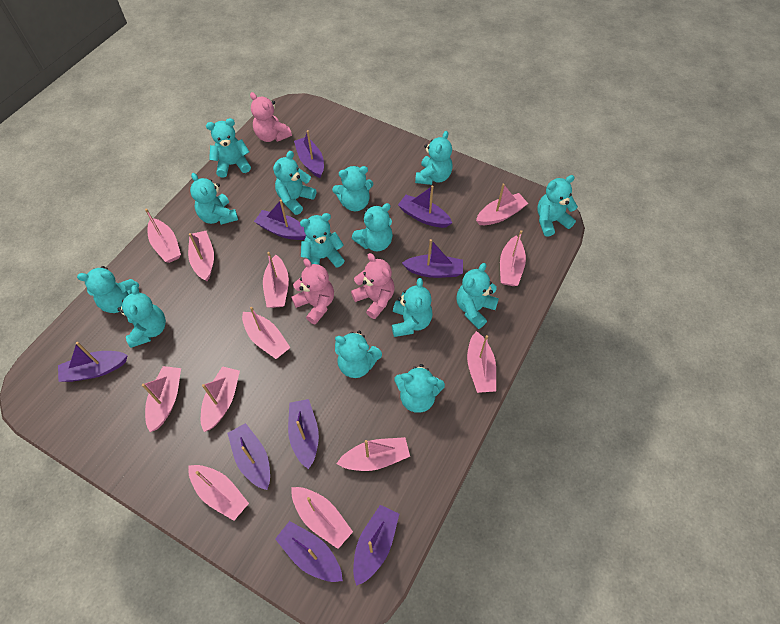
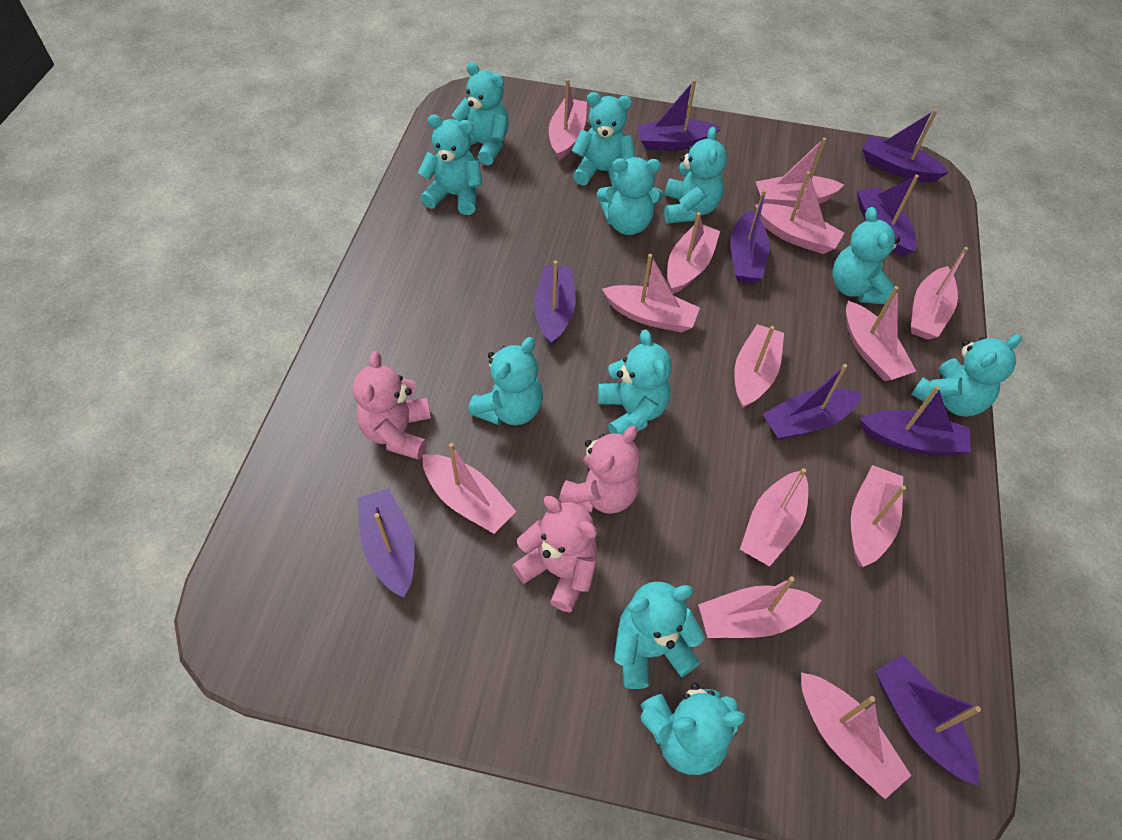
pink boat: [142,366,181,432] [145,209,181,263] [188,231,214,281] [188,465,249,521] [201,366,240,432] [242,307,290,359] [263,252,289,308] [291,487,353,549] [336,437,410,471] [467,331,496,393] [476,183,528,225] [500,230,526,286] = 12 -> [422,443,517,534] [549,79,587,161] [602,254,700,333] [667,212,720,294] [698,576,822,638] [734,324,784,408] [740,468,808,567] [755,171,844,254] [756,138,844,208] [801,672,911,799] [846,286,916,381] [851,465,906,567] [911,247,968,340] = 13
turquoise teddy bear: [77,266,139,313] [118,285,166,348] [190,173,238,225] [206,118,251,178] [273,151,316,215] [300,213,345,268] [332,166,373,211] [335,331,382,378] [352,203,393,251] [392,278,433,337] [394,364,445,413] [415,131,453,185] [456,263,499,329] [537,175,578,237] = 14 -> [418,115,482,215] [452,62,509,166] [468,337,543,425] [572,92,635,188] [597,157,663,235] [598,330,672,435] [614,581,705,689] [640,682,746,775] [664,127,727,223] [832,207,900,305] [911,334,1022,417] = 11

